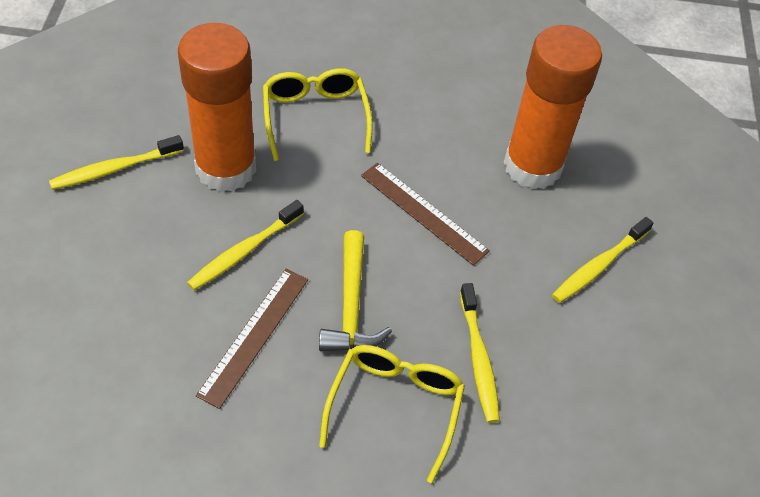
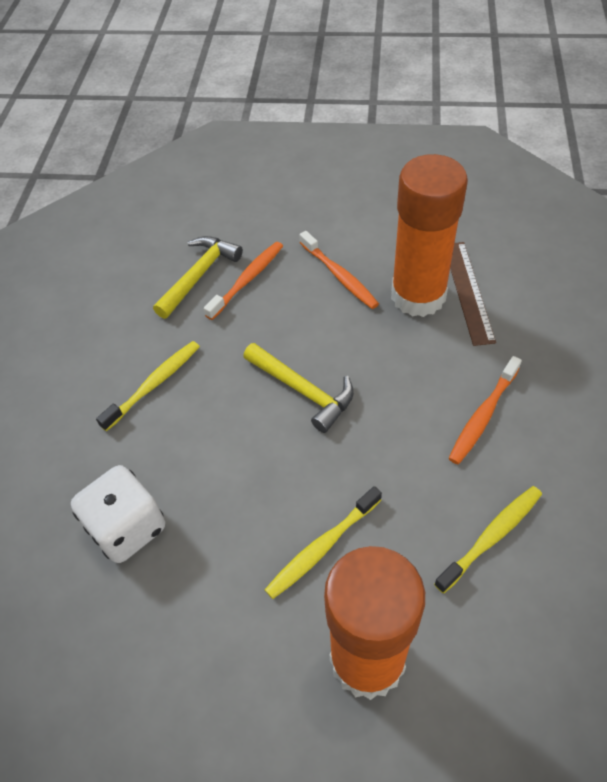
brown ruler: [196,269,308,409] [361,163,490,266] = 2 -> [450,242,496,346] = 1
orange toothbrush: none = 0 -> [204,242,283,320] [299,231,379,309] [448,356,522,464] = 3
white dice: none = 0 -> [71,465,165,563] = 1
yellow glasses: [263,68,373,161] [319,345,465,483] = 2 -> none = 0
yellow hammer: [319,230,392,351] = 1 -> [153,236,243,319] [243,343,354,433] = 2
yellow toothbrush: [49,135,184,190] [187,200,304,290] [460,283,500,423] [552,217,653,303] = 4 -> [96,341,200,431] [265,486,382,599] [434,486,542,593] = 3

